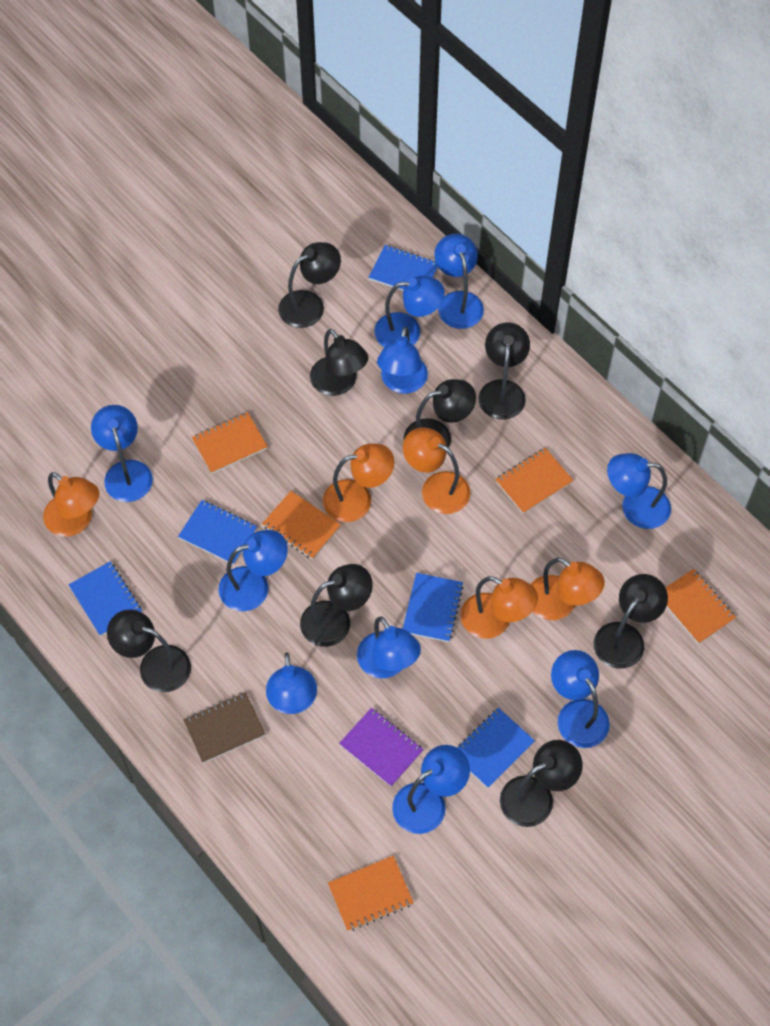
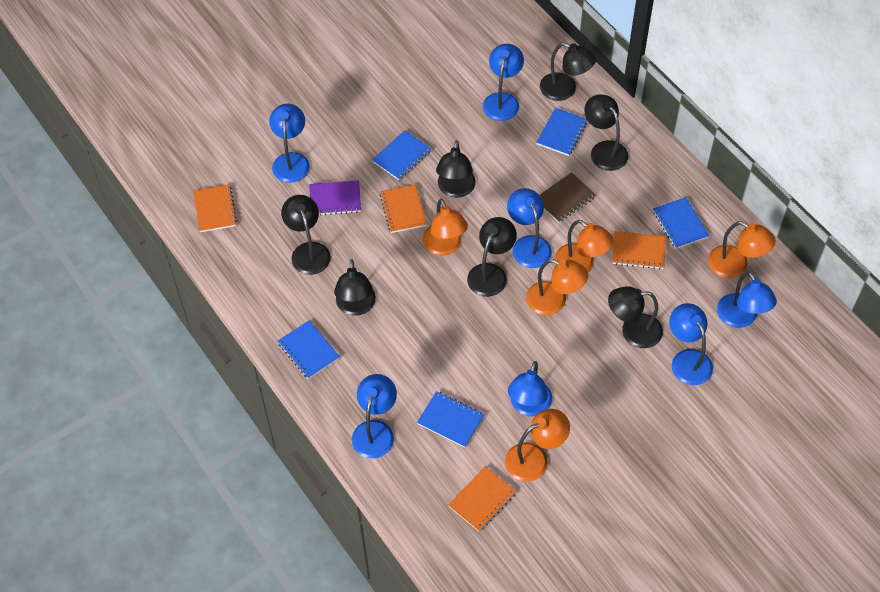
black lamp: [107,610,191,692] [278,242,341,328] [300,564,373,647] [310,329,368,396] [403,379,476,448] [479,322,530,420] [500,740,582,827] [594,574,668,669] = 8 -> [281,195,331,275] [334,259,376,316] [436,140,476,198] [467,217,517,297] [540,42,596,101] [584,94,628,171] [608,286,663,348] = 7
blue lamp: [91,405,153,502] [219,530,288,611] [266,652,317,714] [357,616,421,678] [374,276,445,347] [377,327,428,394] [392,745,470,834] [434,234,484,329] [551,650,610,748] [607,453,671,529] = 10 -> [269,104,310,183] [352,374,397,459] [483,44,524,121] [507,188,552,268] [508,361,552,417] [669,303,713,385] [717,271,777,328] = 7
orange notebook: [192,412,268,474] [262,491,341,560] [328,856,414,931] [495,448,574,514] [666,569,736,644] = 5 -> [193,184,237,232] [379,184,427,233] [448,466,517,532] [612,231,666,270] = 4

